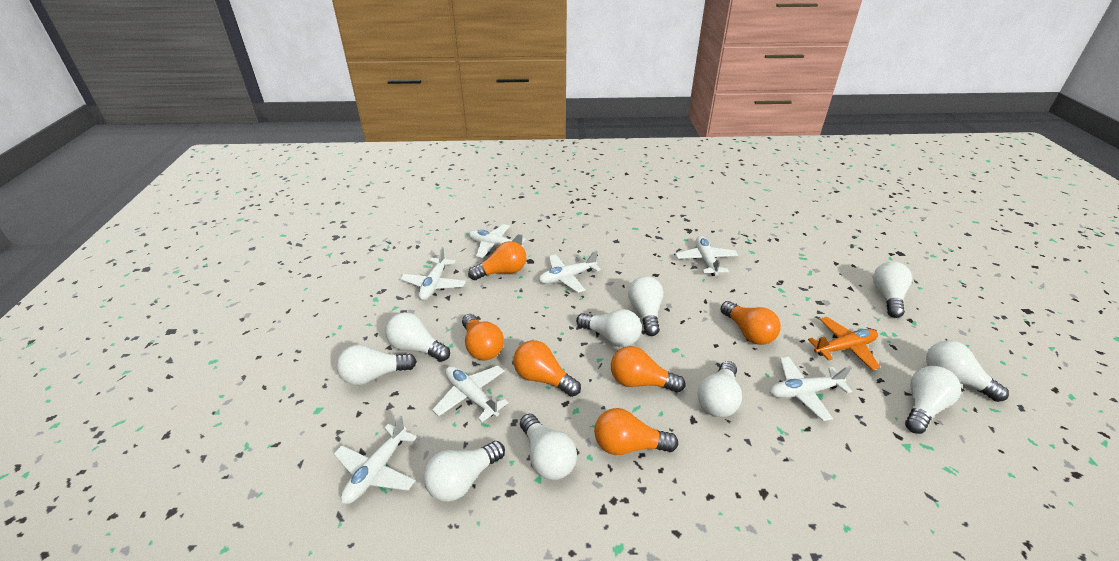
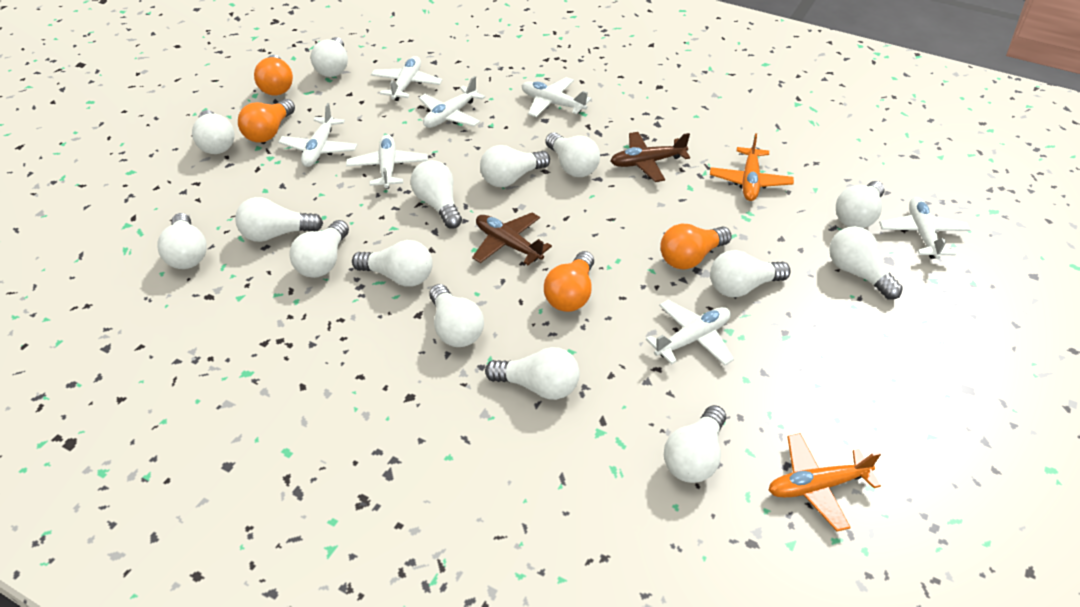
brown plane: none = 0 -> [472,213,552,265] [611,132,690,182] = 2
orange light bulb: [462,314,504,360] [468,241,526,280] [513,340,581,397] [594,408,678,455] [611,346,685,392] [720,301,781,345] = 6 -> [238,99,295,143] [254,55,293,95] [544,251,594,312] [660,224,732,270] = 4
orange plane: [808,317,880,370] = 1 -> [710,133,794,201] [768,433,881,531] = 2
white light bulb: [337,344,417,385] [385,312,450,362] [423,441,505,502] [520,414,577,480] [576,309,642,347] [628,276,663,336] [698,361,742,417] [873,262,912,318] [905,366,961,434] [926,340,1009,402] = 10 -> [157,213,207,269] [192,110,235,154] [235,197,323,242] [289,220,349,278] [311,37,348,77] [352,240,433,287] [410,160,462,229] [429,284,484,347] [480,145,550,187] [485,347,580,400] [545,132,600,177] [664,405,726,483] [710,250,791,297] [829,226,903,300] [836,181,885,228] = 15

